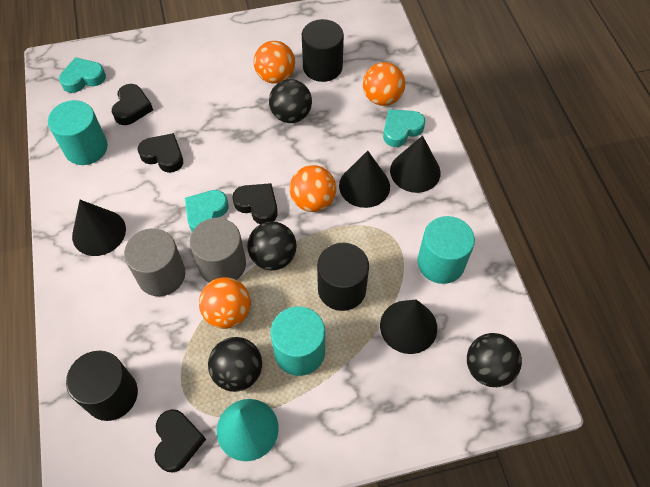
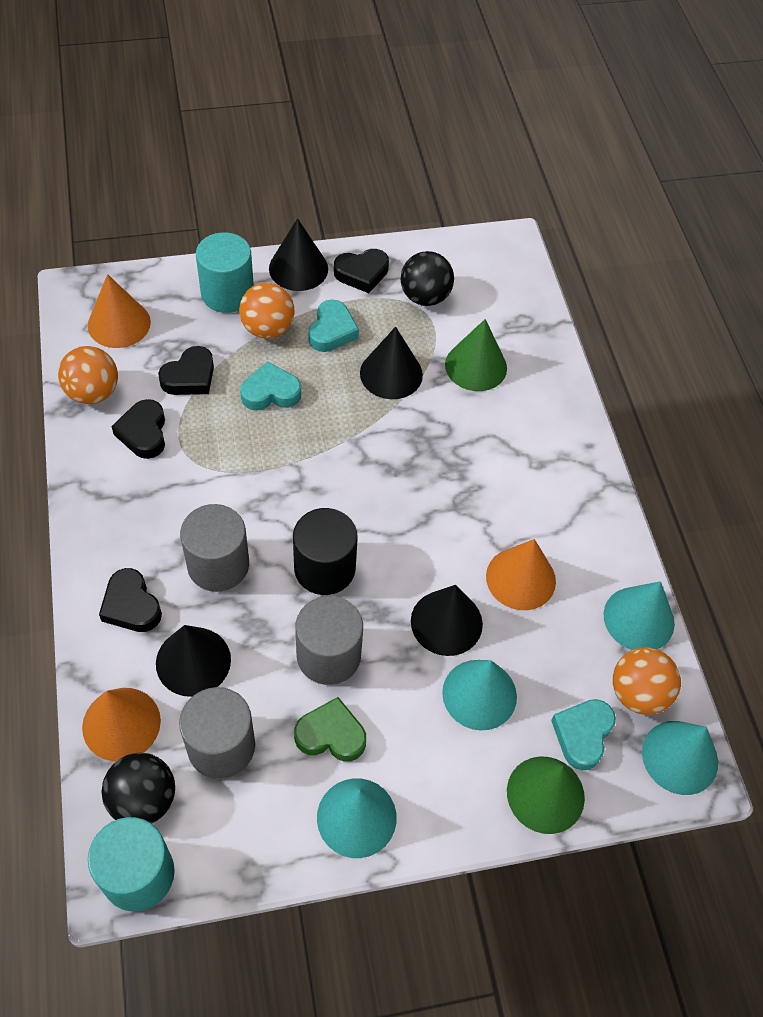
black ball: [208,337,262,392] [247,221,297,271] [269,79,312,123] [467,333,522,387] = 4 -> [101,753,175,823] [401,251,454,306] = 2
black cylinder: [66,351,138,421] [302,19,344,82] [317,243,369,311] = 3 -> [293,508,358,595] = 1
green cone: none = 0 -> [445,319,507,391] [507,756,585,834] = 2
green heart: none = 0 -> [294,697,366,762] = 1
grey cylinder: [124,228,185,296] [190,218,246,282] = 2 -> [179,687,255,779] [180,504,249,592] [295,596,363,685] = 3
orange ball: [199,277,251,329] [254,41,295,84] [290,165,336,212] [363,62,405,106] = 4 -> [58,346,118,404] [239,282,294,339] [613,647,681,715] = 3
orange cone: none = 0 -> [82,688,161,761] [88,274,151,348] [486,539,556,610] = 3
turquoise cone: [217,399,279,461] = 1 -> [317,778,397,858] [442,660,517,730] [603,581,675,650] [642,721,718,795] = 4
turquoise cylinder: [48,100,108,165] [270,306,325,376] [417,216,475,284] = 3 -> [88,817,175,911] [196,232,254,313] = 2

